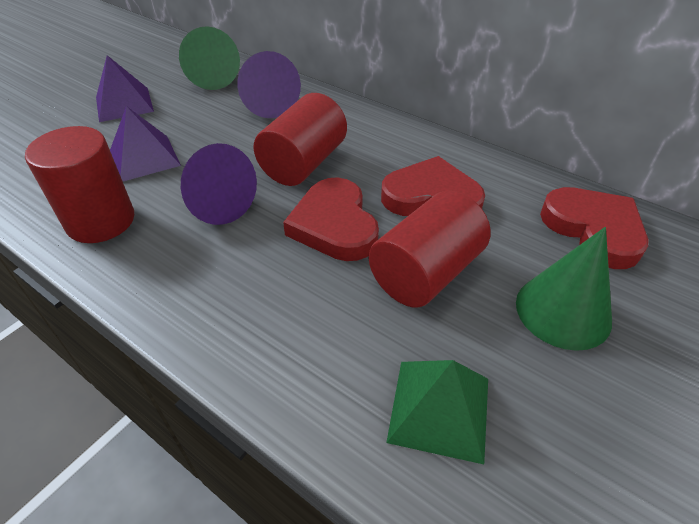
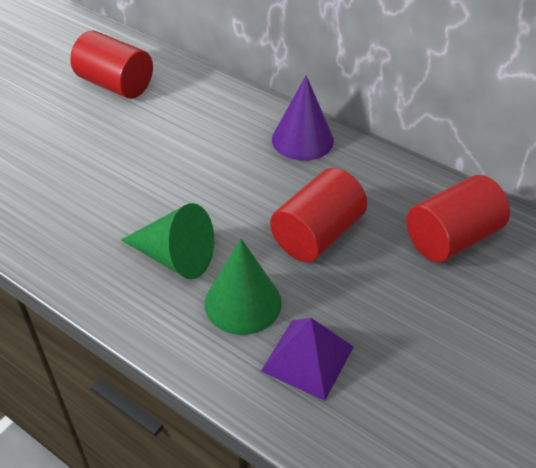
green pyramid: [386,360,488,464] = 1 -> none = 0
purple cone: [181,143,257,225] [237,51,301,118] = 2 -> [272,75,334,161] = 1
purple pyramid: [96,55,154,122] [110,106,181,181] = 2 -> [261,318,354,401] = 1
red heart: [283,177,379,261] [381,156,485,216] [540,187,649,269] = 3 -> none = 0

